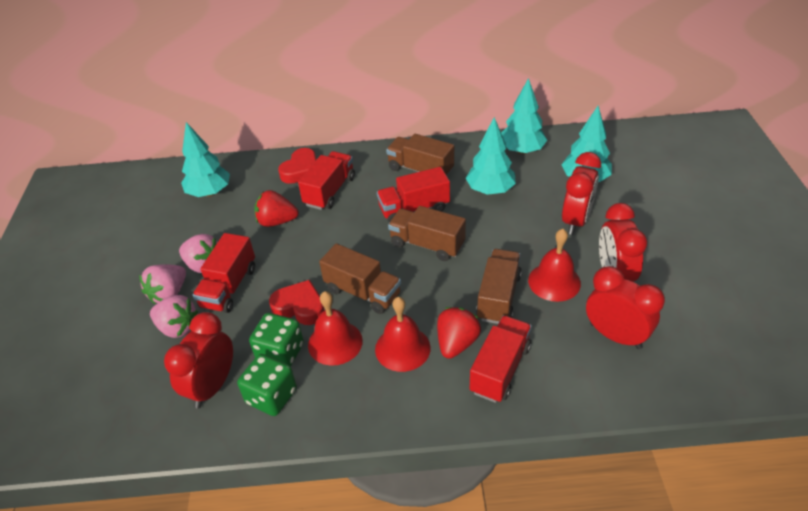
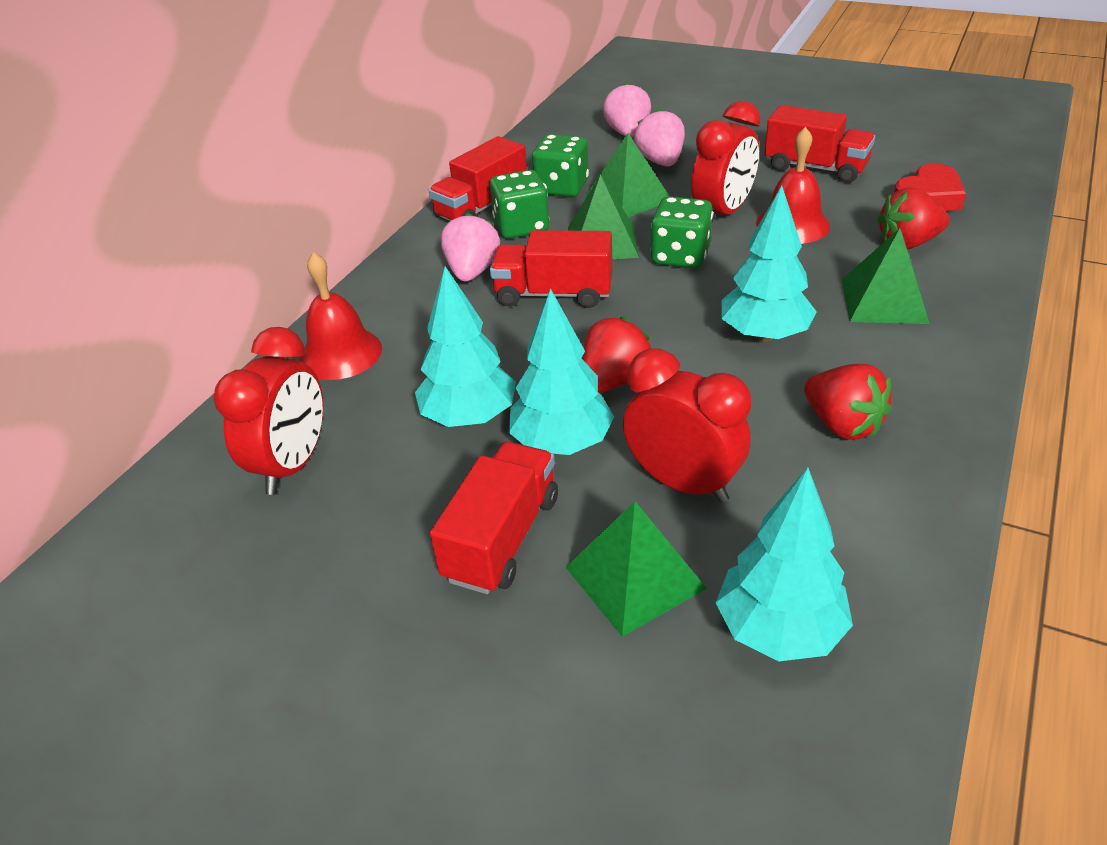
brown truck: [319,243,401,314] [386,134,454,176] [388,206,466,261] [476,249,522,324] = 4 -> none = 0
green dice: [237,354,297,416] [249,313,304,367] = 2 -> [490,170,549,239] [532,134,589,197] [651,196,713,268] = 3
green pyramid: none = 0 -> [566,501,707,637] [568,174,639,259] [586,133,669,217] [842,228,930,324] = 4
red bell: [308,291,363,366] [375,297,431,372] [528,229,581,302] = 3 -> [299,252,382,380] [756,127,830,244] = 2
red clock: [164,312,233,409] [562,152,601,235] [586,266,665,349] [599,203,647,282] = 4 -> [214,327,323,495] [623,348,751,503] [691,101,761,222] = 3
red heart: [269,280,325,325] [278,148,316,184] = 2 -> [894,164,966,211] = 1
red strawberry: [254,190,299,227] [437,307,481,359] = 2 -> [582,317,651,393] [804,364,892,440] [877,187,949,250] = 3

